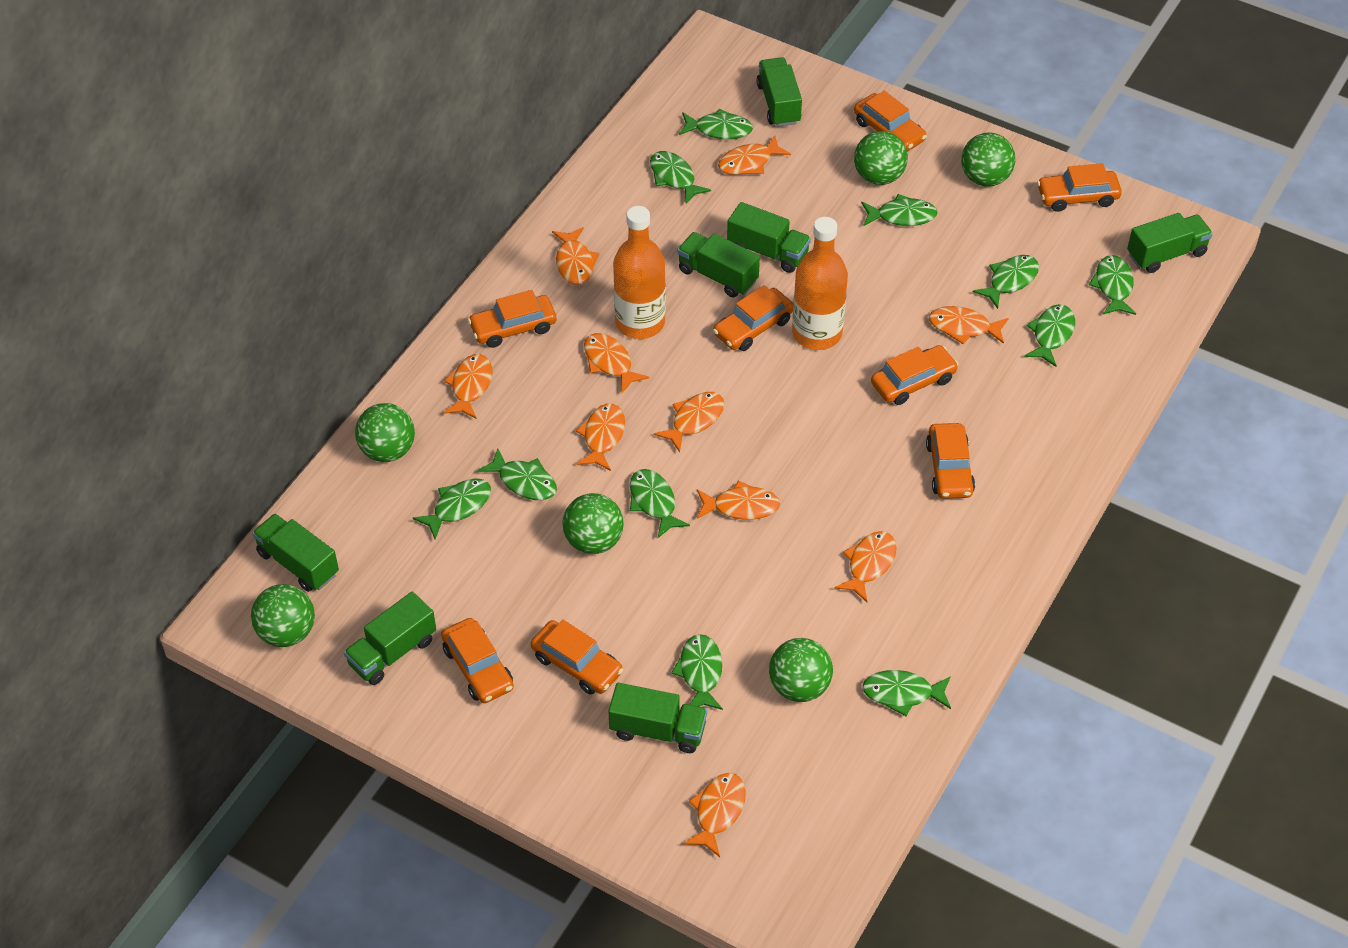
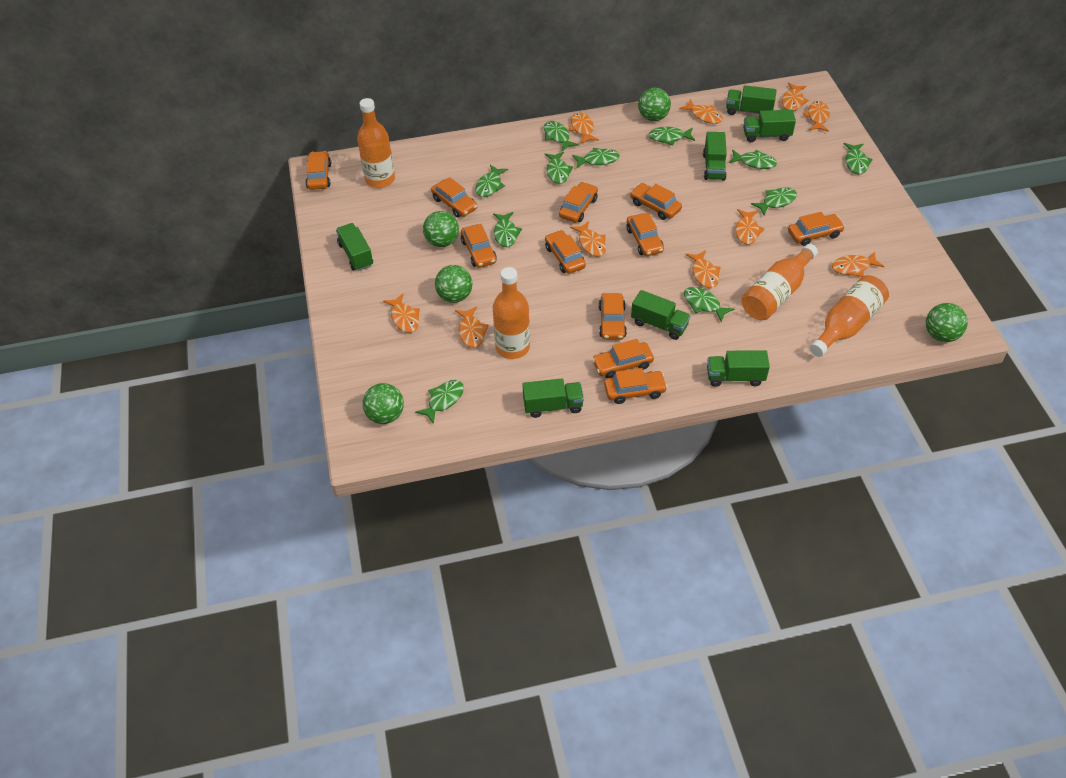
green ball: [251,584,315,647] [355,403,415,462] [562,493,624,554] [769,638,833,702] [854,131,908,185] [961,132,1015,187] = 6 -> [362,383,404,424] [423,211,459,247] [435,265,472,303] [638,88,671,121] [926,303,968,342] = 5
orange bottle: [613,206,666,339] [792,217,848,350] = 2 -> [357,98,395,188] [493,267,530,359] [742,244,818,320] [810,275,889,357] = 4
orange car: [441,618,514,703] [468,290,557,348] [531,620,623,695] [713,285,793,351] [854,91,927,152] [871,345,958,405] [926,423,975,499] [1037,163,1122,212] = 8 -> [305,151,331,190] [431,177,477,218] [461,224,497,268] [545,230,586,274] [559,182,598,223] [592,339,654,378] [599,293,627,340] [604,368,667,404] [626,213,664,256] [630,183,682,220] [788,212,845,246] = 11

